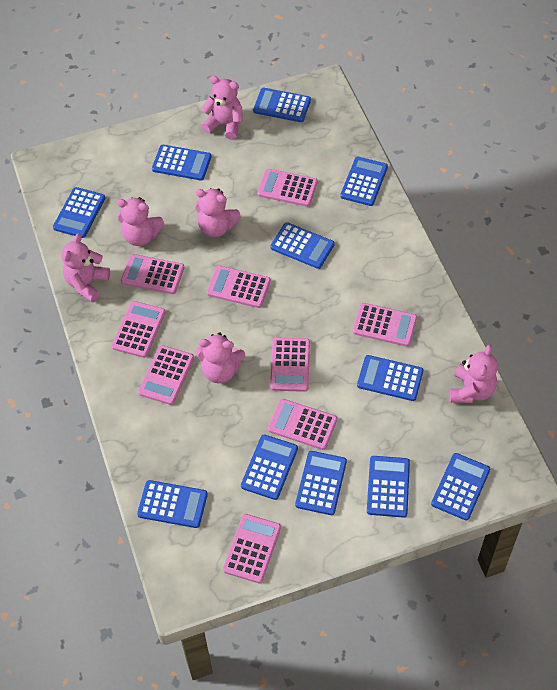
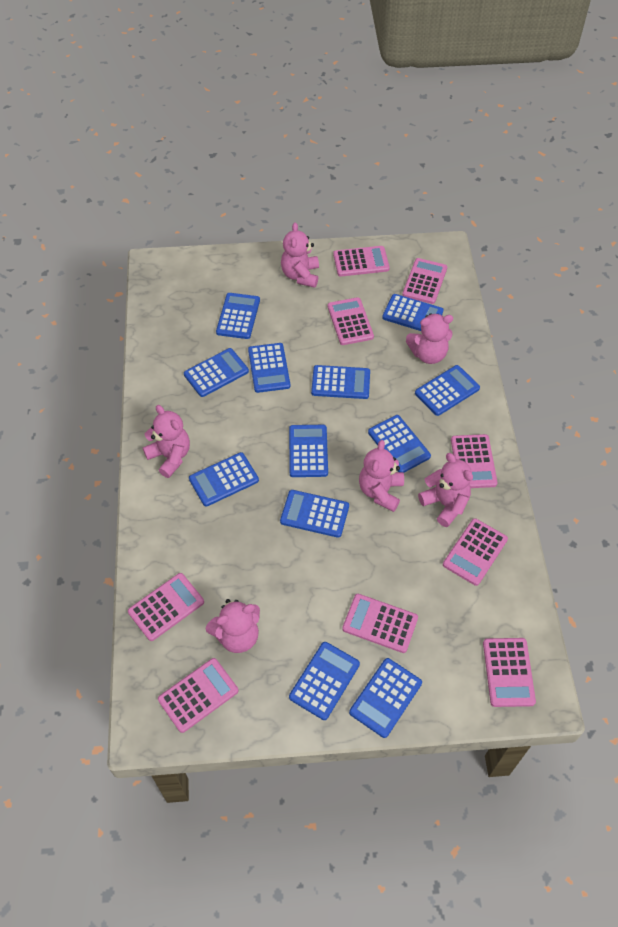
blue calculator: [53,187,105,238] [137,480,208,528] [152,145,212,181] [241,435,298,500] [253,88,311,122] [270,222,335,269] [295,451,347,515] [340,157,388,206] [357,355,423,401] [367,456,410,518] [431,453,490,520] = 11 -> [184,348,249,397] [189,452,259,507] [216,293,260,339] [248,343,290,393] [280,490,349,538] [289,425,328,477] [289,642,360,720] [311,365,370,399] [349,658,422,738] [368,415,431,473] [382,294,444,331] [415,365,480,416] = 12

